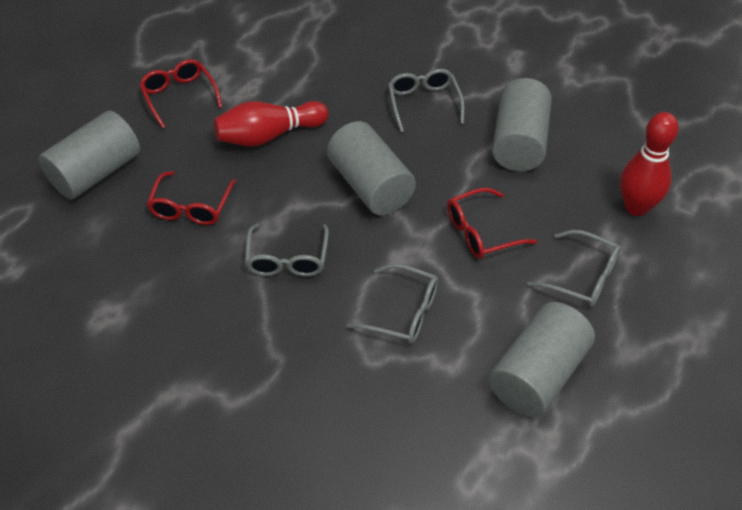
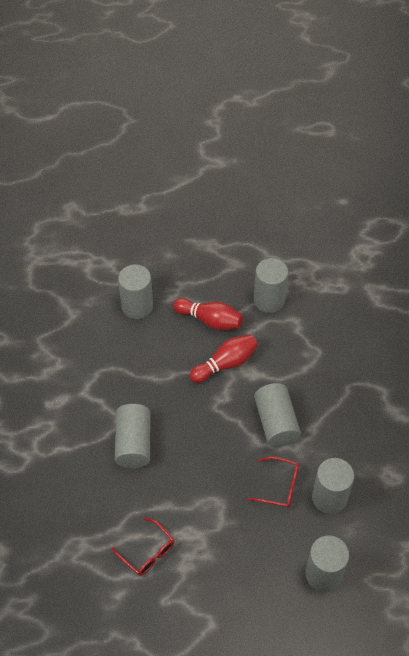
grey cylinder: [38,111,140,200] [327,121,416,215] [489,302,595,417] [492,78,552,171] = 4 -> [115,404,151,468] [118,264,153,319] [254,258,288,313] [254,383,301,447] [305,536,349,592] [312,458,354,514] = 6
grey glasses: [245,224,329,276] [346,264,438,344] [388,69,465,132] [527,230,621,307] = 4 -> none = 0
red glasses: [139,59,222,128] [147,171,236,225] [447,188,537,259] = 3 -> [111,517,175,576] [248,457,299,508] = 2

